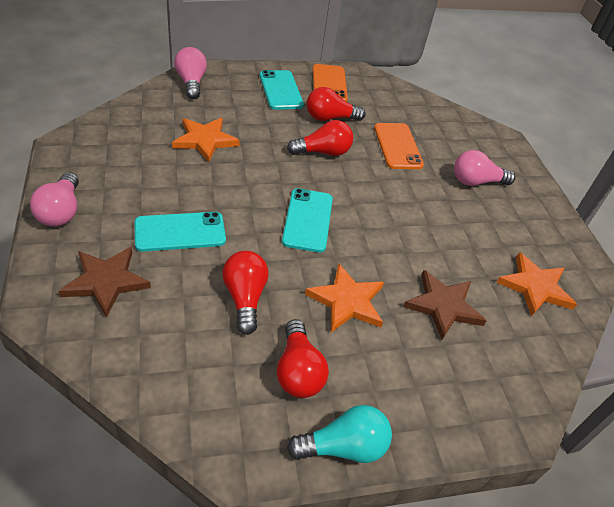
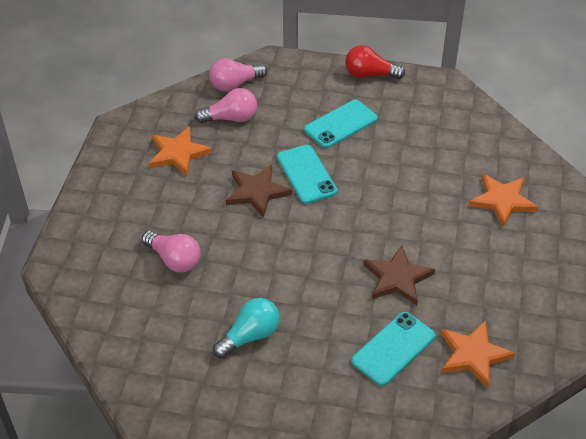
orange phone: [313,64,348,102] [374,123,424,169] = 2 -> none = 0
red light bulb: [222,251,268,335] [277,319,329,398] [287,120,353,156] [307,87,366,121] = 4 -> [345,45,405,79] = 1

